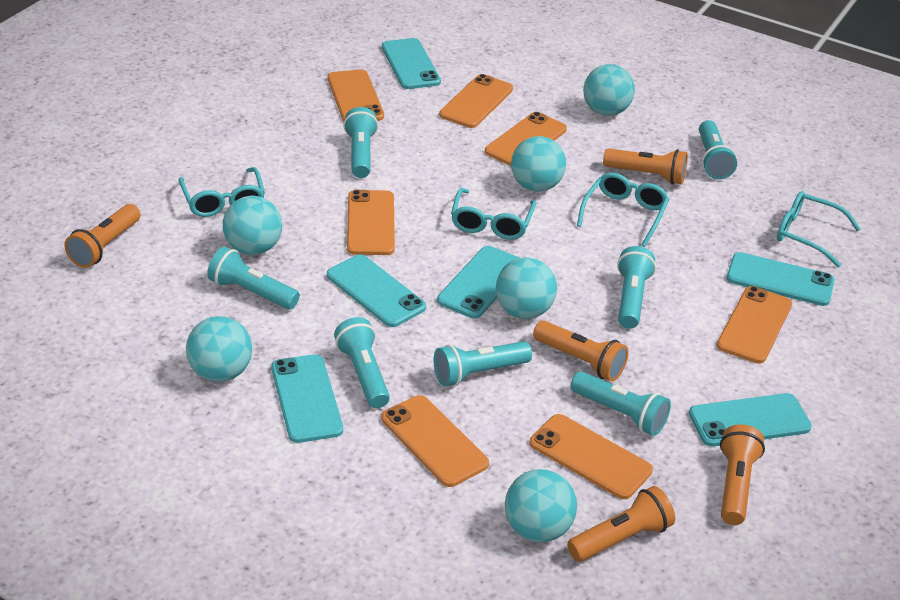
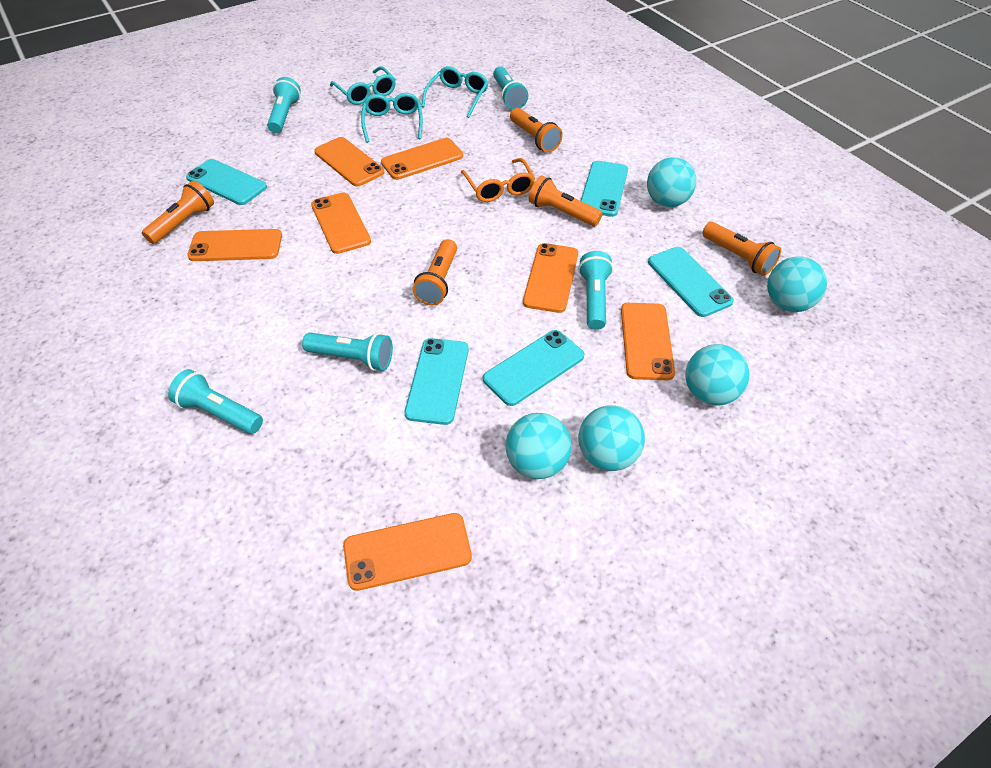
orange glasses: none = 0 -> [461,158,535,202] = 1
turquoise ball: [186,316,252,382] [223,196,282,255] [496,257,557,319] [505,469,577,542] [511,136,566,192] [583,64,635,116] = 6 -> [506,413,572,479] [579,405,645,471] [647,157,696,207] [685,344,750,406] [767,256,827,312] = 5
turquoise flashlight: [207,247,300,310] [334,317,390,408] [343,107,378,178] [434,341,532,387] [571,372,671,436] [617,246,656,329] [699,120,737,179] = 7 -> [168,369,263,434] [267,77,301,133] [302,333,393,371] [493,66,528,110] [578,251,613,330] = 5
turquoise glasses: [179,167,265,217] [451,188,536,240] [577,172,669,247] [777,191,861,267] = 4 -> [330,66,396,105] [361,93,423,143] [421,66,488,118] = 3
turquoise phone: [271,354,343,443] [327,254,426,327] [382,38,441,89] [437,246,520,319] [689,393,812,447] [727,252,835,306] = 6 -> [186,159,267,205] [404,338,469,425] [483,330,584,406] [581,161,628,217] [648,247,734,317] = 5

